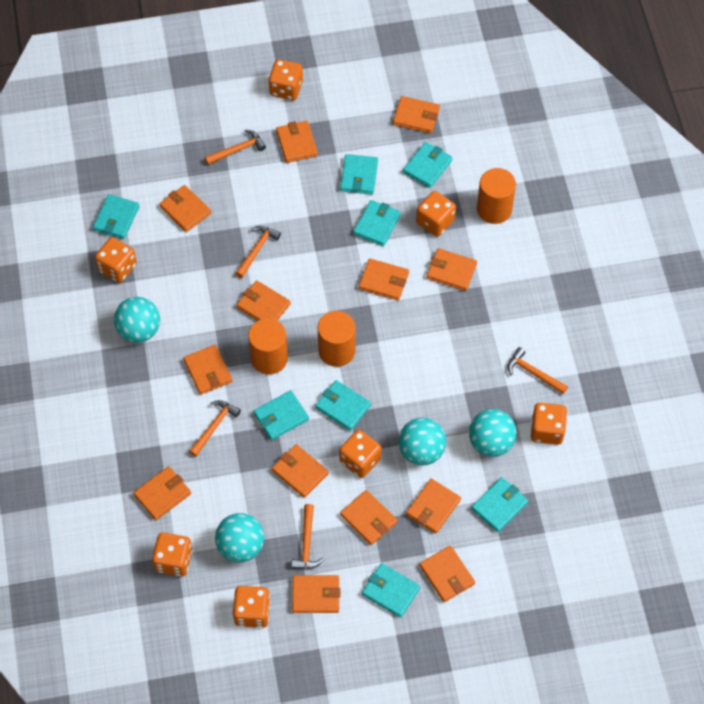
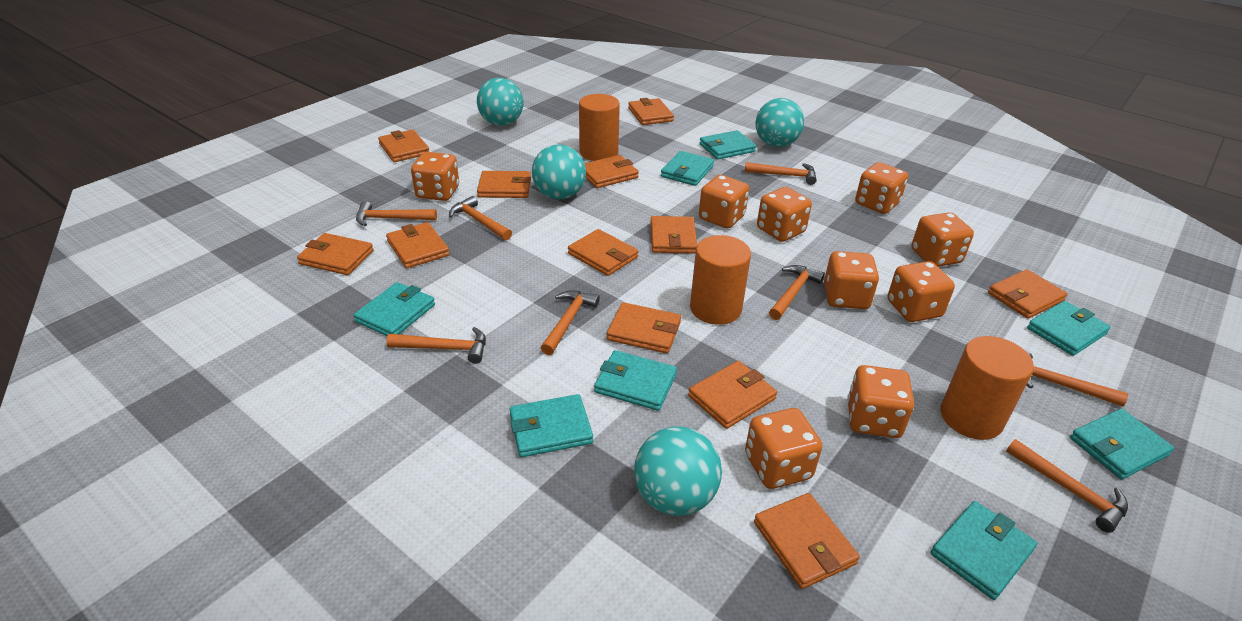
orange dice: [95,237,137,283] [152,532,192,576] [233,586,271,628] [268,59,303,100] [339,430,381,478] [416,191,456,237] [531,403,567,445] = 7 -> [411,152,459,201] [699,175,749,228] [745,408,822,489] [757,187,812,242] [824,251,879,309] [847,365,914,438] [855,162,908,214] [888,261,955,322] [912,212,974,267] = 9
orange hammer: [189,400,241,457] [205,130,266,165] [235,226,281,278] [291,504,324,569] [507,347,568,394] = 5 -> [356,201,437,226] [386,327,486,364] [449,196,512,240] [541,290,600,355] [745,162,817,185] [769,265,825,320] [1006,439,1128,533] [1026,351,1128,407] = 8
orange wallet: [134,466,191,520] [160,185,211,232] [184,345,232,395] [236,280,291,321] [272,444,329,498] [276,121,318,163] [292,575,340,613] [340,490,397,545] [359,259,409,300] [393,96,440,134] [406,479,461,534] [419,545,475,602] [426,248,477,291] = 13 -> [297,233,374,275] [378,129,429,162] [386,222,450,268] [477,171,531,198] [568,229,639,276] [585,155,639,188] [607,302,681,354] [628,98,674,125] [650,216,697,254] [688,361,777,429] [754,493,860,589] [988,269,1068,319] = 12

